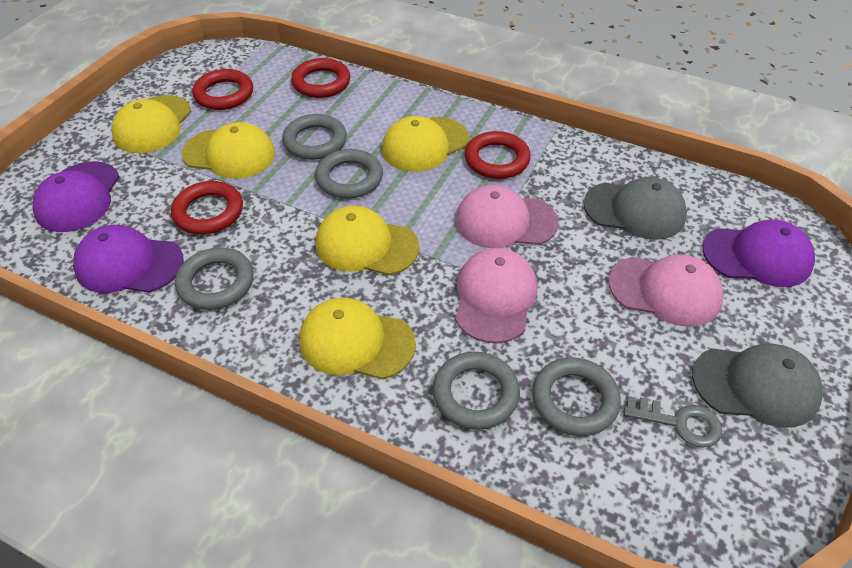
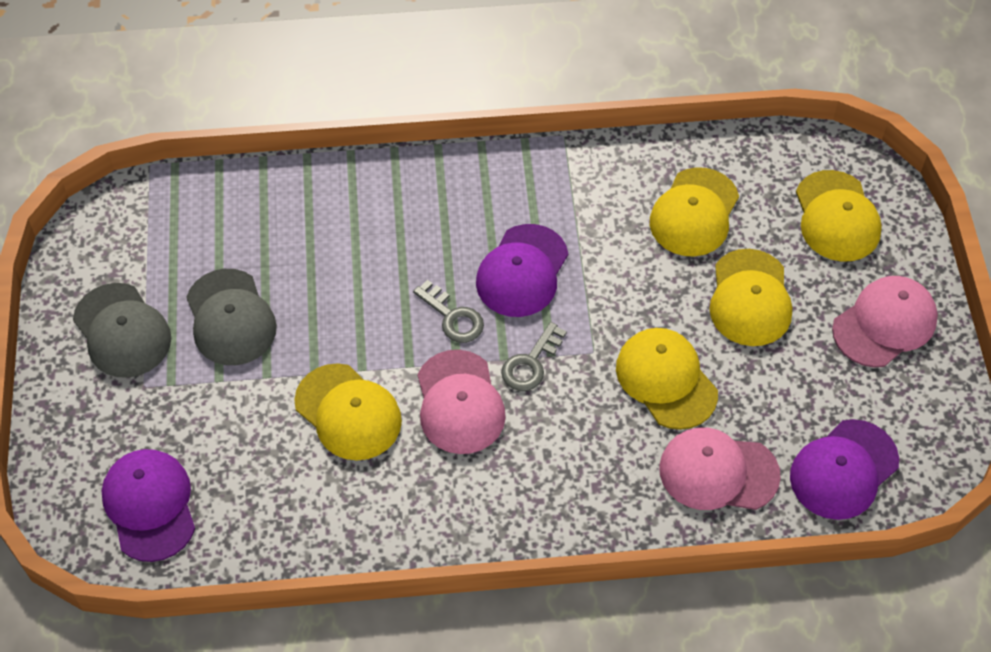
grey key: [624,396,723,448] = 1 -> [413,280,484,343] [501,322,567,391] = 2
grey ring: [175,247,254,310] [282,114,347,160] [315,149,383,199] [433,352,520,430] [532,357,621,436] = 5 -> none = 0
red ring: [171,181,243,235] [192,69,253,110] [291,58,350,98] [464,131,531,179] = 4 -> none = 0

